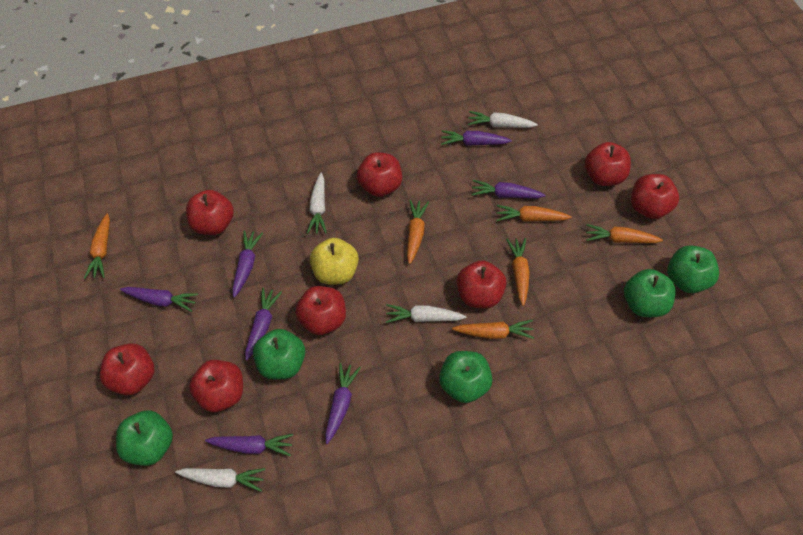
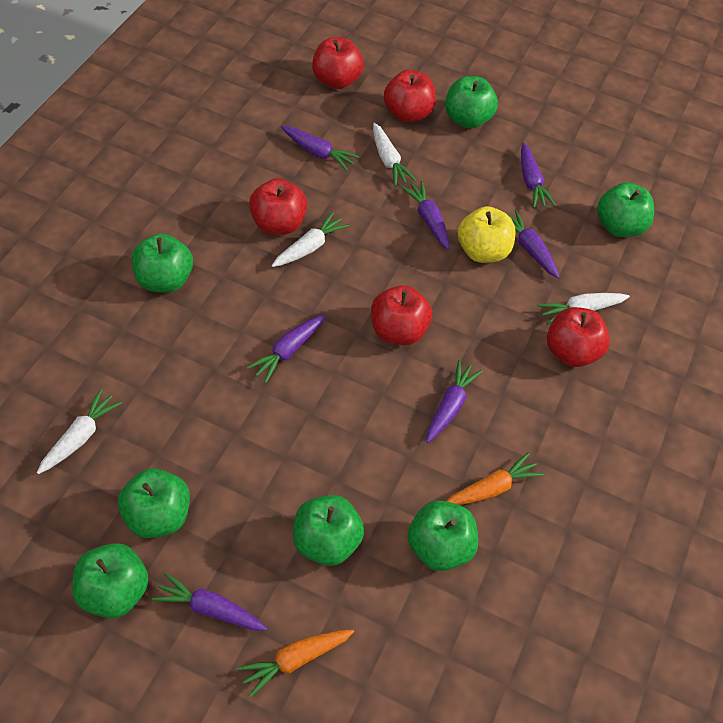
green apple: [116,410,173,466] [253,329,305,380] [439,351,493,403] [624,269,676,317] [668,245,719,293] = 5 -> [72,543,149,618] [118,468,190,538] [132,234,193,293] [293,495,364,566] [407,500,478,571] [445,76,498,129] [597,182,654,237] = 7
orange carrot: [84,213,110,279] [407,200,429,264] [452,320,534,339] [496,205,572,222] [506,238,530,306] [586,224,663,243] = 6 -> [237,630,354,697] [446,452,544,505] = 2
red apple: [100,343,155,395] [186,190,234,235] [189,360,243,412] [295,286,346,335] [357,152,402,197] [457,260,506,308] [585,142,631,186] [631,174,679,219] = 8 -> [249,178,307,235] [312,37,364,89] [371,285,432,345] [384,70,436,122] [547,307,610,367] = 5

